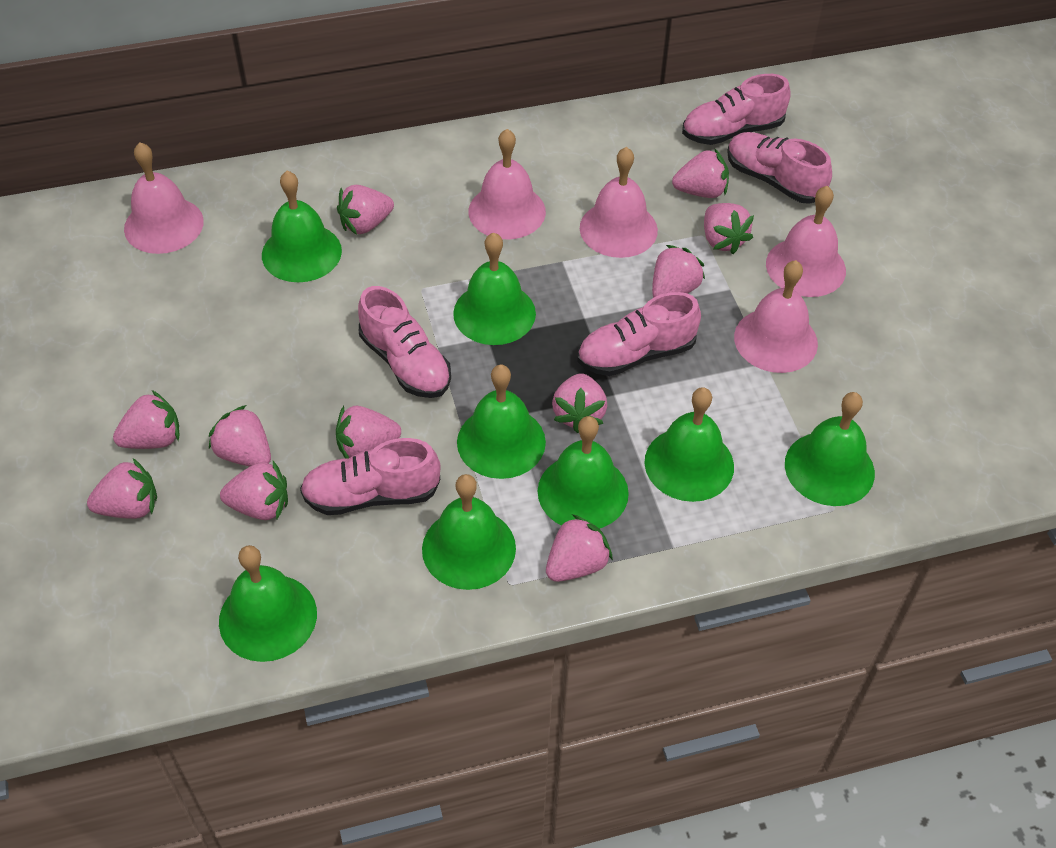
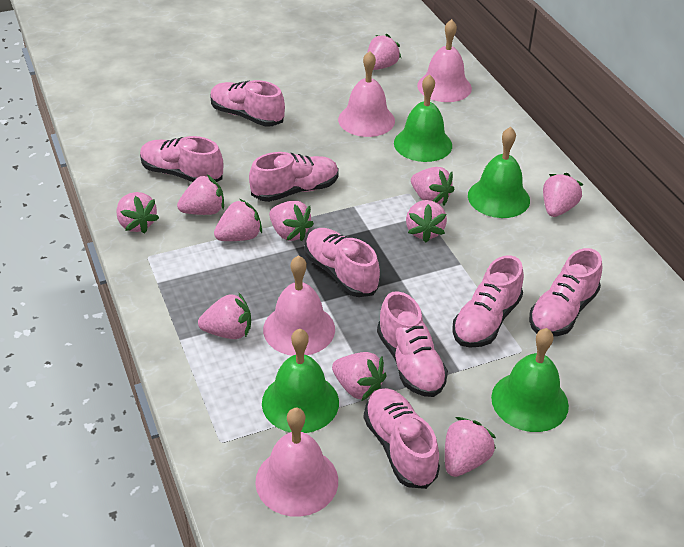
green bell: [219,545,317,662] [262,171,342,282] [422,474,516,590] [453,233,536,345] [457,365,546,479] [538,416,629,529] [644,387,734,502] [785,392,875,506] = 8 -> [262,329,339,433] [394,74,452,162] [468,127,530,218] [491,328,569,432] = 4
pink bell: [124,142,204,254] [468,129,546,239] [580,147,658,258] [734,260,818,373] [766,186,846,297] = 5 -> [255,408,338,517] [263,255,335,356] [338,51,395,137] [417,19,472,102] = 4
pink shoe: [300,438,440,515] [358,286,451,398] [577,292,701,376] [682,74,791,145] [727,132,832,204] = 5 -> [140,136,223,182] [210,80,285,126] [249,152,339,202] [305,228,380,297] [364,388,440,489] [377,291,448,397] [452,255,524,347] [529,248,602,336] = 8

